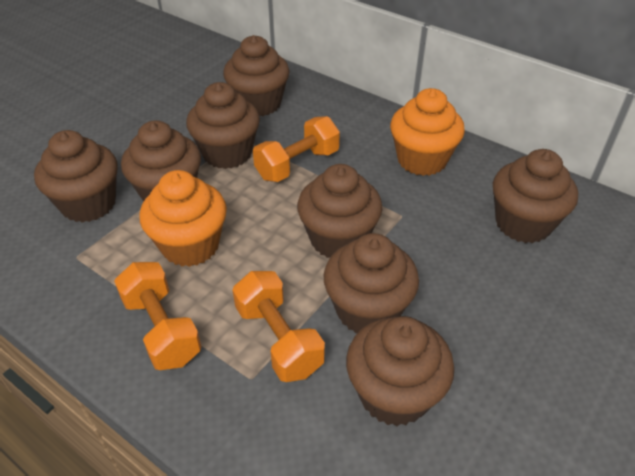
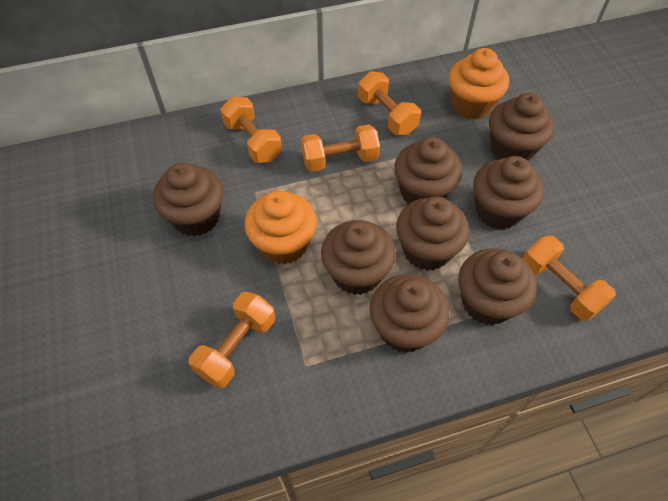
orange dumbbell: [114,262,202,370] [233,271,325,382] [253,116,340,182] = 3 -> [189,292,275,388] [220,97,282,163] [301,124,380,172] [358,71,421,135] [523,235,616,321] = 5

